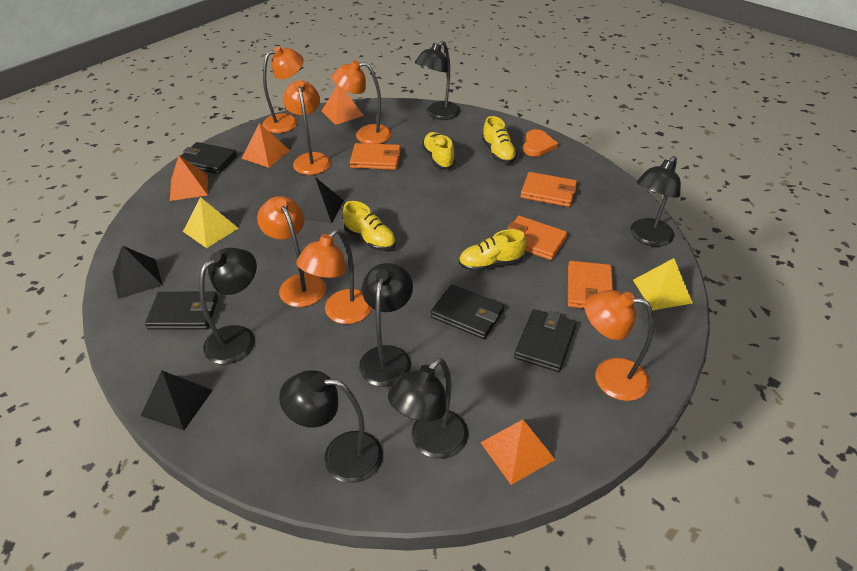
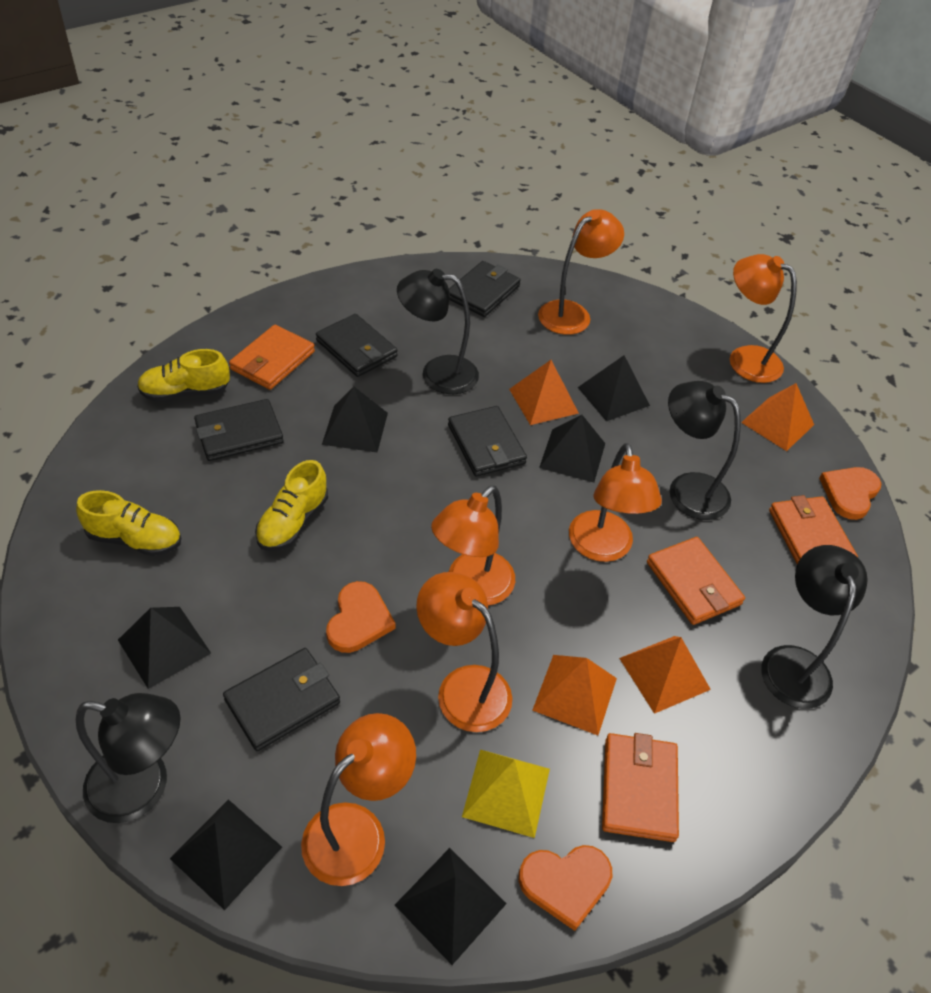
black lamp: [199,248,257,364] [279,370,383,483] [359,263,413,387] [388,358,468,459] [415,41,460,120] [630,156,681,247] = 6 -> [76,693,180,823] [397,269,479,394] [668,381,741,520] [761,545,868,709] = 4
black pyramid: [112,245,163,299] [141,370,213,430] [300,177,344,224] = 3 -> [118,607,211,689] [170,799,282,910] [322,386,388,452] [395,848,507,965] [539,415,605,483] [578,355,650,421] = 6
black wallet: [145,292,218,330] [181,142,237,174] [431,285,504,339] [514,309,576,372] = 4 -> [194,399,284,461] [223,648,340,751] [316,314,398,377] [448,406,527,477] [449,261,521,317] = 5
orange heart: [523,129,558,156] = 1 -> [326,581,396,653] [519,845,612,931] [819,467,881,520] = 3
yellow pyramid: [183,197,239,248] [633,258,693,310] = 2 -> [462,749,550,838] = 1
yellow shoe: [343,201,396,251] [422,132,455,169] [459,229,526,272] [482,116,517,163] = 4 -> [76,490,181,556] [137,349,230,401] [255,460,328,551] = 3

